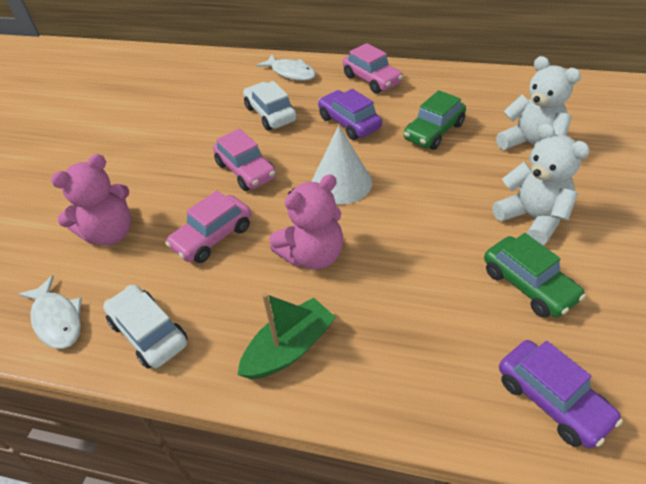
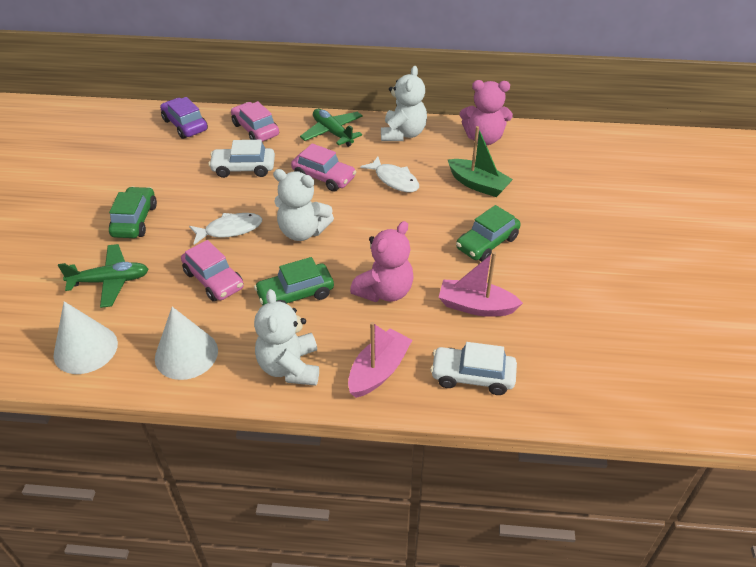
green car: [404,90,466,150] [484,233,586,318] = 2 -> [109,187,157,238] [254,257,334,305] [456,205,521,262] = 3
green plane: none = 0 -> [58,244,148,308] [300,109,363,147] = 2
pink boat: none = 0 -> [348,322,412,398] [439,252,523,317] = 2
purple car: [318,89,382,140] [499,340,623,448] = 2 -> [160,97,208,139] = 1
white cone: [312,126,372,204] = 1 -> [53,301,118,374] [155,307,218,380] = 2
white teddy bear: [492,123,590,245] [496,56,581,162] = 2 -> [254,289,319,386] [273,169,334,241] [381,66,427,141] = 3

